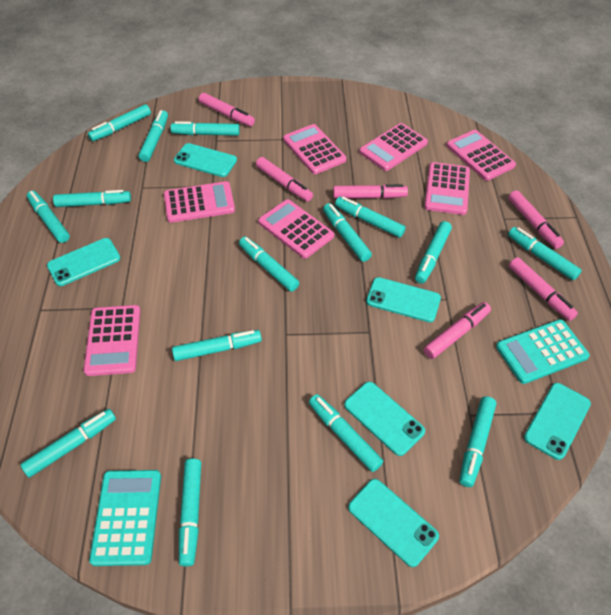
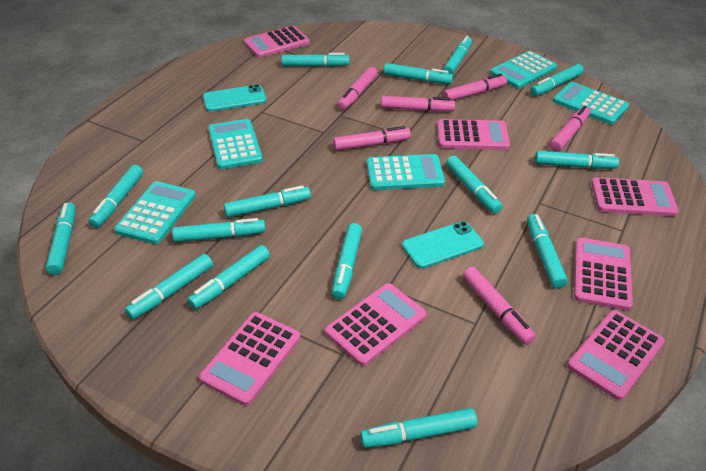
turquoise calculator: [89,470,161,566] [496,319,590,384] = 2 -> [114,181,196,244] [208,119,263,169] [367,154,445,190] [490,51,557,89] [553,82,630,125] = 5
turquoise phone: [47,238,120,286] [174,143,237,177] [344,382,425,456] [348,479,439,567] [366,277,441,322] [524,383,591,460] = 6 -> [203,84,266,112] [402,221,484,269] = 2

